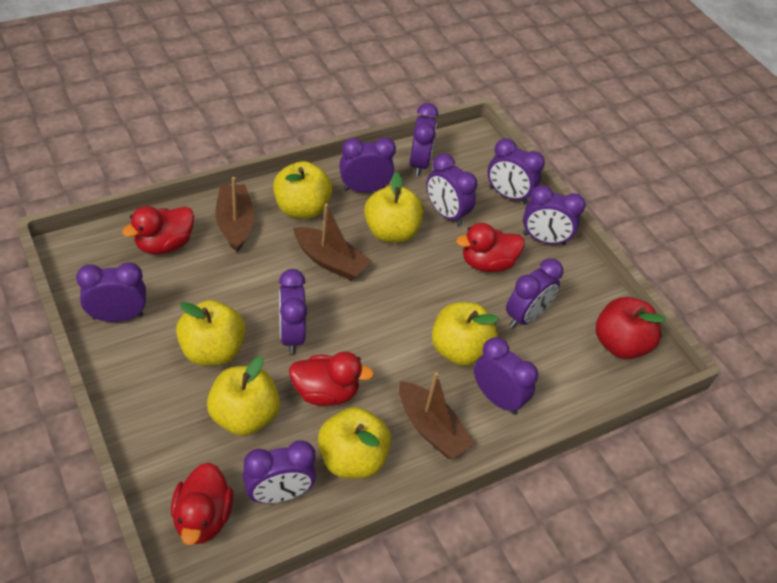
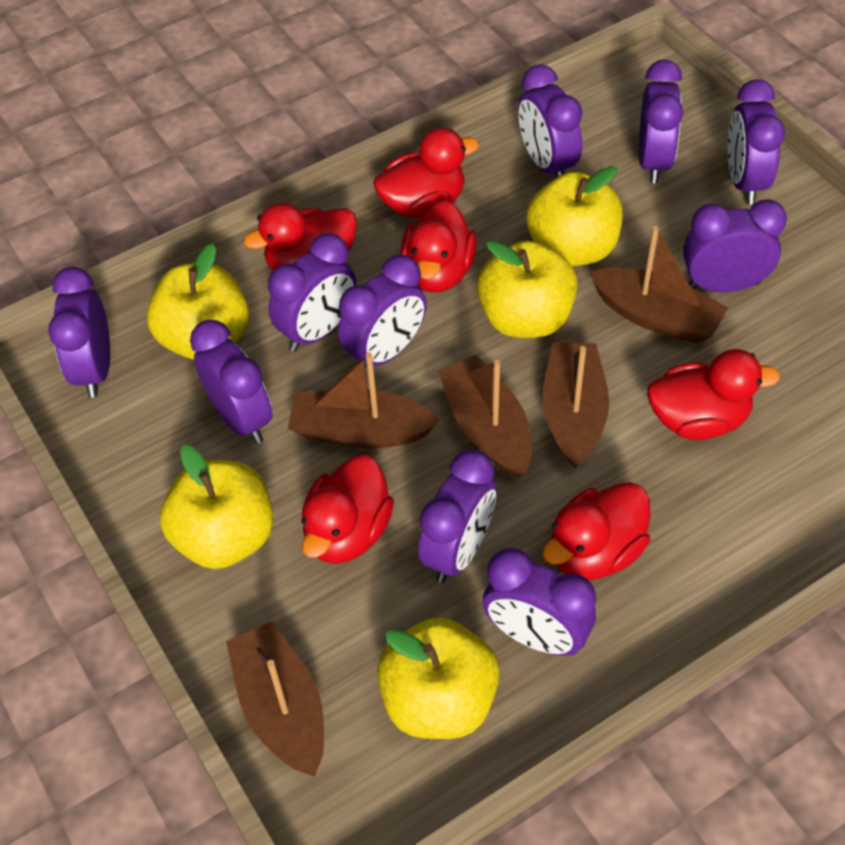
brown boat: [216,177,254,252] [293,204,371,280] [399,372,475,459] = 3 -> [226,621,324,777] [288,352,440,449] [438,355,532,477] [542,343,609,468] [589,226,728,344] = 5
red apple: [596,297,666,359] = 1 -> none = 0
red duck: [122,206,194,254] [171,462,234,545] [289,352,374,406] [456,223,524,272] = 4 -> [244,203,357,270] [302,455,394,564] [373,128,479,218] [400,199,477,293] [543,482,651,580] [647,349,780,440] = 6
yellow apple: [176,300,246,366] [207,356,280,436] [273,161,333,219] [318,407,391,479] [364,172,424,243] [432,302,499,366] = 6 -> [147,244,249,360] [160,445,273,569] [377,618,500,739] [477,240,578,338] [526,166,623,266] = 5

